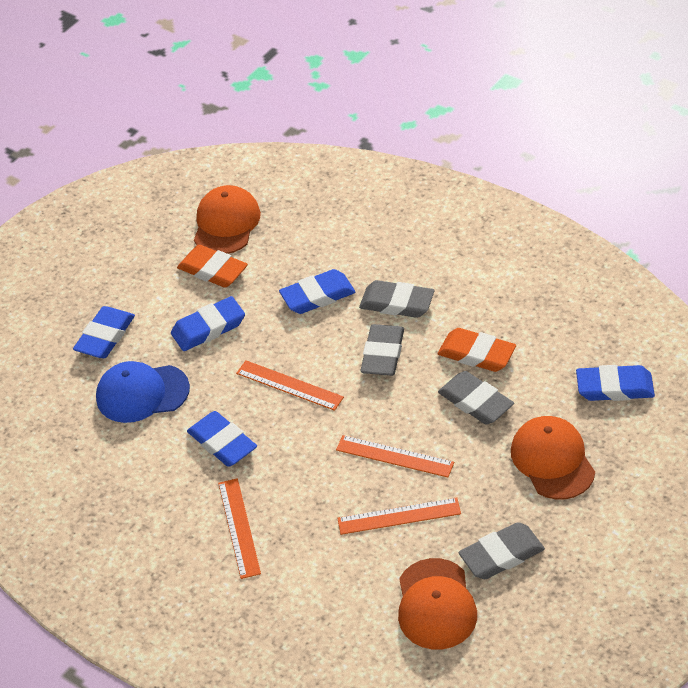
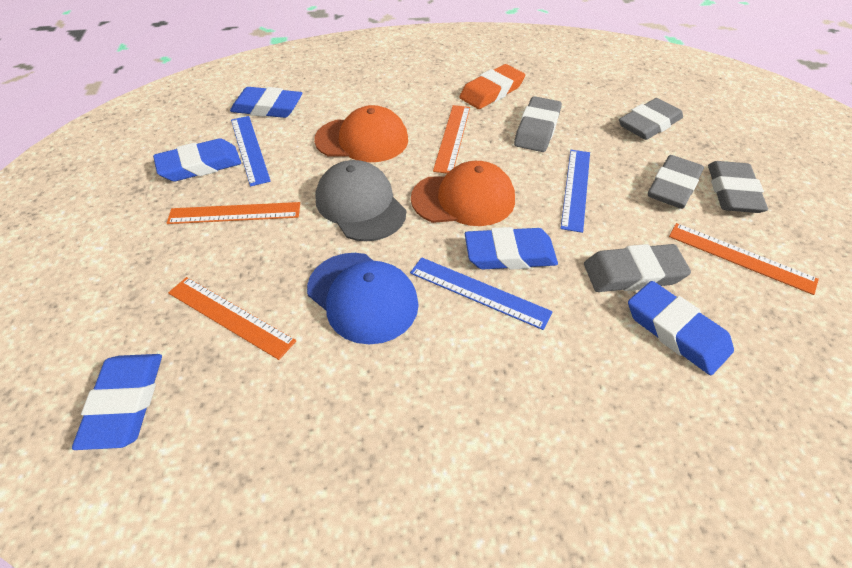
blue ruler: none = 0 -> [231,116,271,186] [410,257,553,330] [561,150,590,233] = 3
grey cap: none = 0 -> [315,160,406,241] = 1
grey eraser: [359,280,435,318] [360,324,404,376] [438,371,514,425] [458,522,545,579] = 4 -> [514,96,562,152] [584,244,691,292] [619,98,683,140] [648,155,704,209] [708,161,768,213] = 5
orange cap: [194,185,261,254] [398,558,477,650] [511,416,595,499] = 3 -> [314,105,408,162] [411,161,515,226] = 2
orange eraser: [177,245,248,288] [438,328,516,372] = 2 -> [459,64,525,109] = 1

